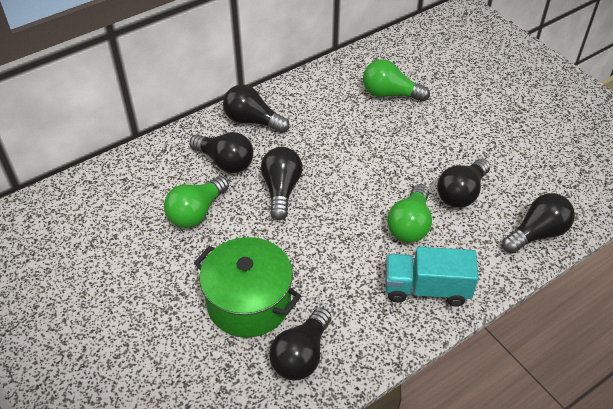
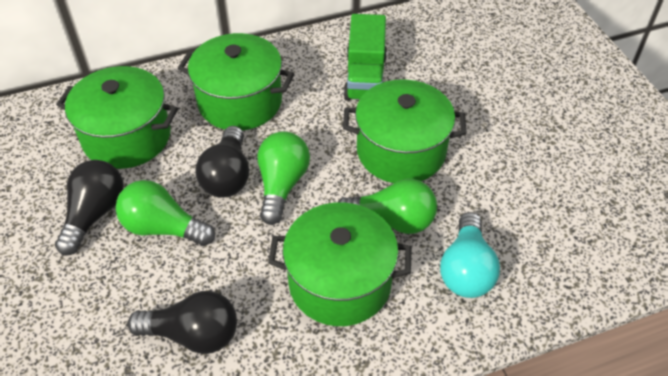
black light bulb: [189,132,253,173] [223,85,290,133] [261,147,302,220] [269,307,331,380] [437,159,490,208] [502,193,575,254] = 6 -> [55,160,124,255] [128,291,237,354] [195,126,249,197] = 3
green pot: [194,237,301,338] = 1 -> [56,66,178,169] [178,33,294,131] [268,202,412,326] [343,79,467,183] = 4
green truck: none = 0 -> [343,14,387,101] = 1
turquoise light bulb: none = 0 -> [440,212,500,298] = 1
turquoise truck: [386,247,478,306] = 1 -> none = 0

